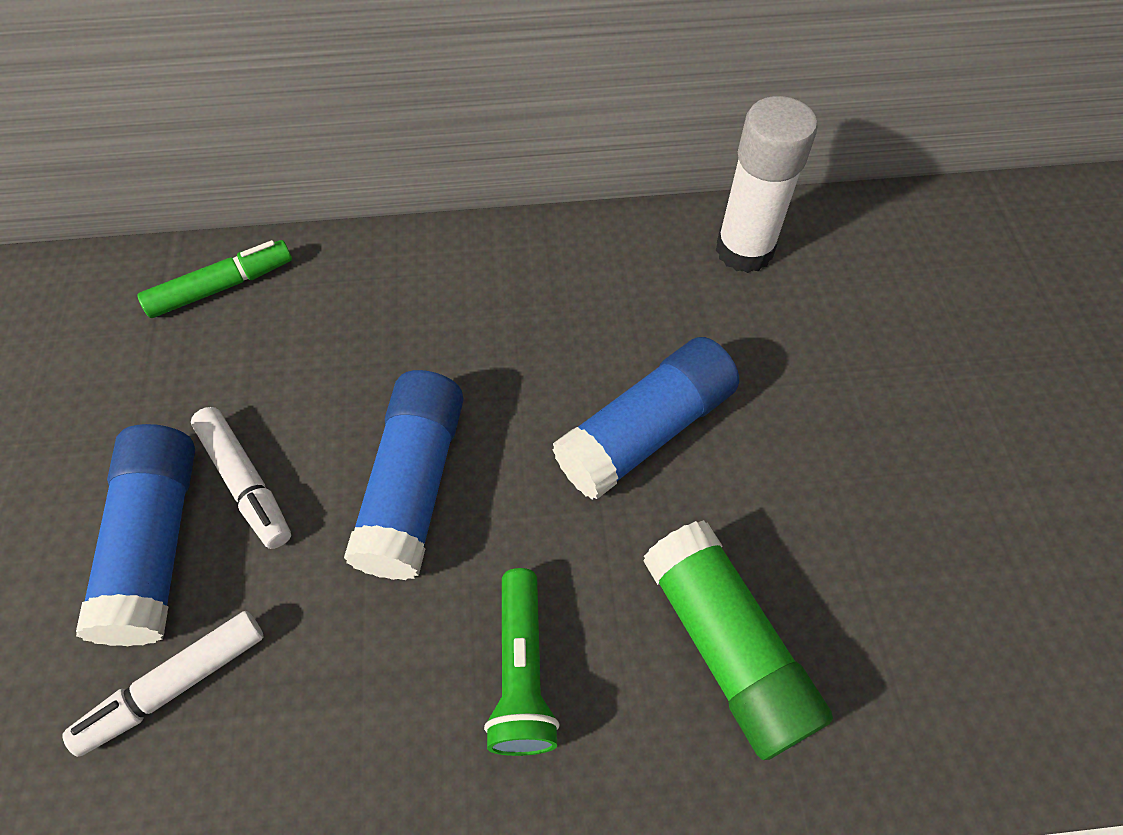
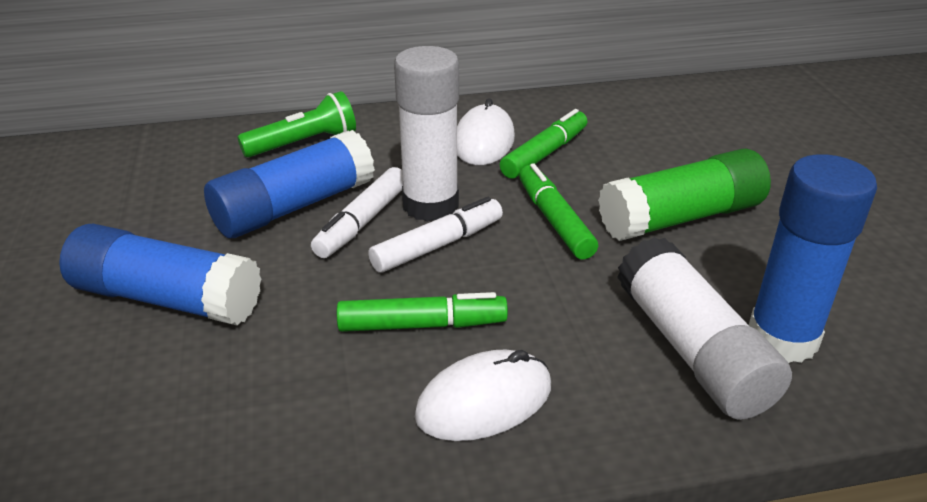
green marker: [137,240,292,318] = 1 -> [337,292,508,332] [500,109,587,179] [519,163,598,259] = 3
white glue stick: [716,96,818,273] = 1 -> [394,46,459,222] [617,237,792,420] = 2
white mouse: none = 0 -> [415,349,551,441] [457,98,515,165] = 2

